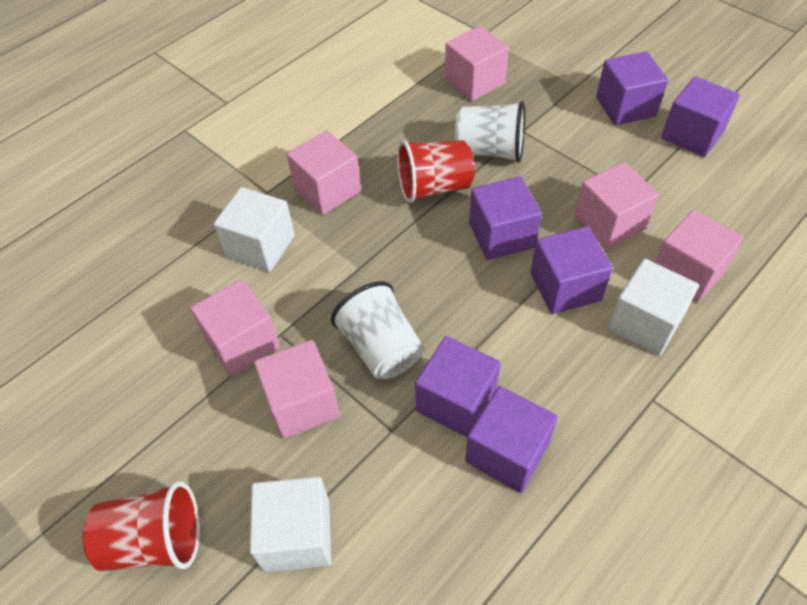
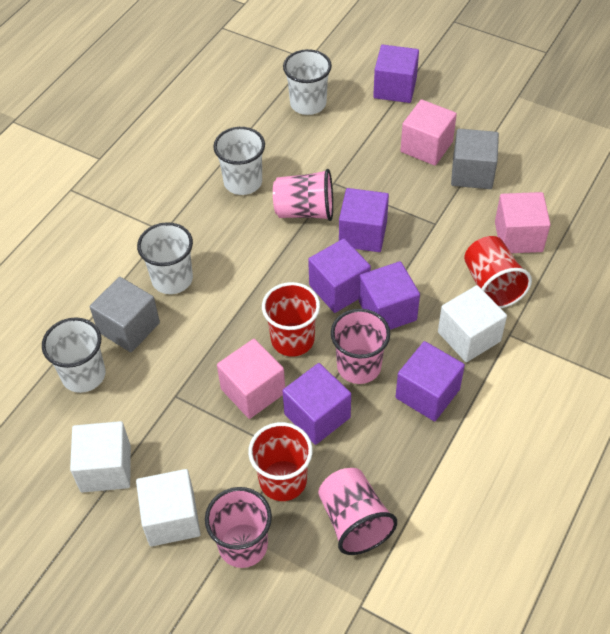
grey cube: none = 0 -> [90,277,160,352] [451,129,499,189] = 2
pink cube: [190,279,280,376] [254,340,340,439] [287,130,361,215] [445,26,509,101] [575,162,659,249] [655,209,744,303] = 6 -> [217,339,285,419] [400,99,457,166] [495,192,551,253] = 3
pink cup: none = 0 -> [205,487,272,568] [273,169,333,221] [318,468,397,555] [331,309,390,384] = 4
red cup: [83,481,200,571] [397,140,475,203] = 2 -> [248,422,313,501] [262,282,320,357] [464,236,532,308] = 3
white cup: [331,281,423,379] [455,101,525,163] = 2 -> [42,317,106,393] [137,222,193,294] [213,127,265,195] [283,49,332,115] = 4

